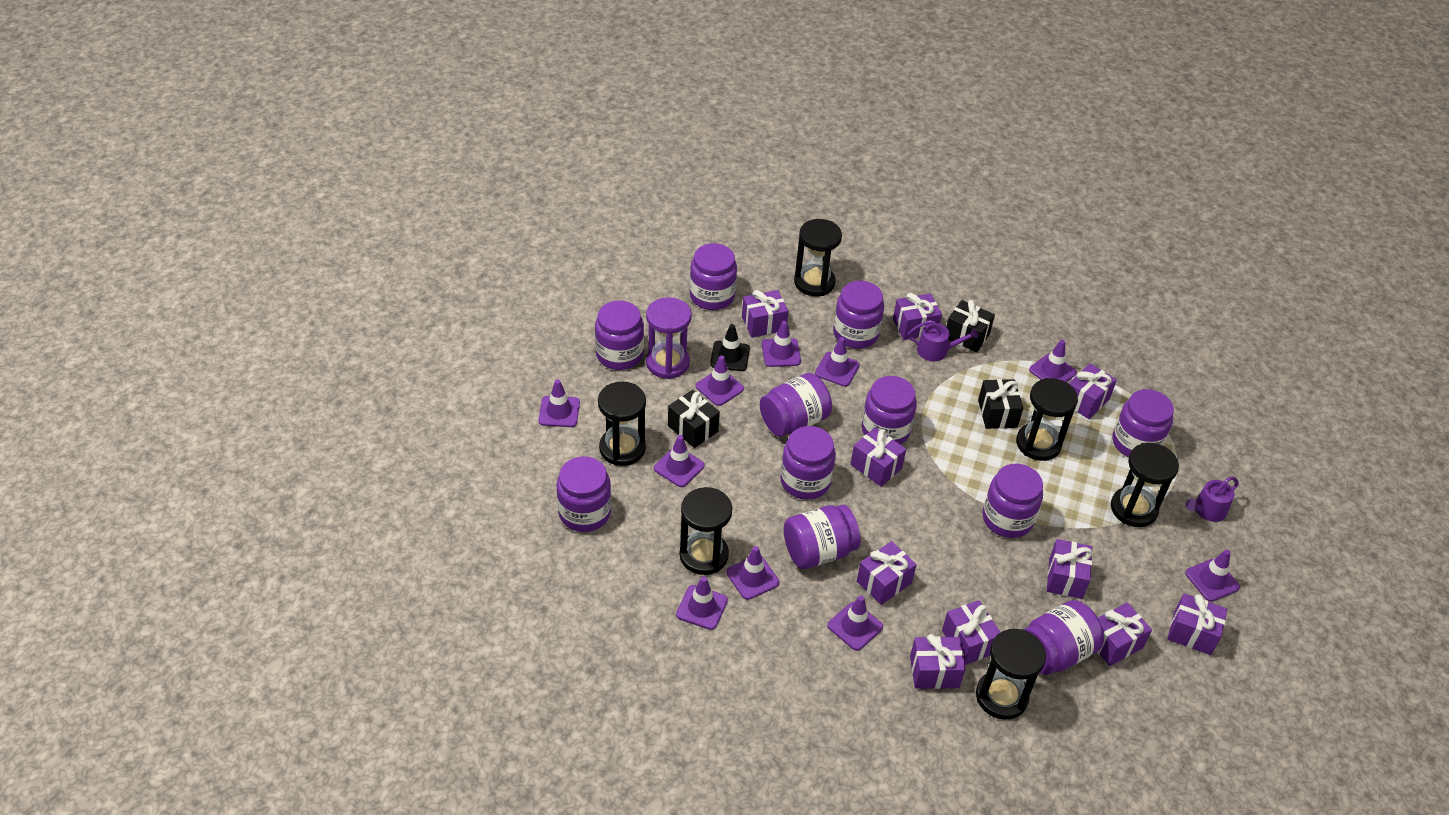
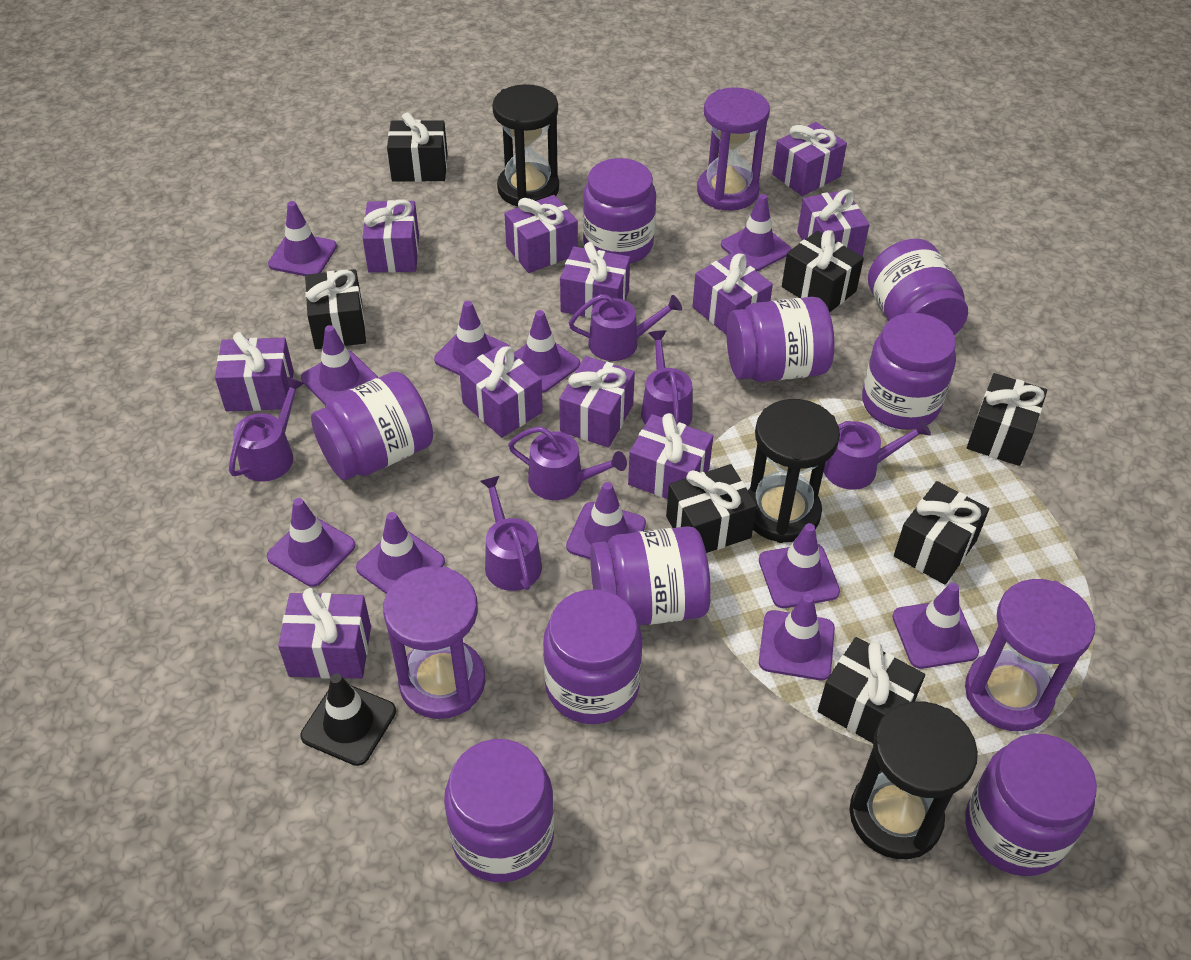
black gift: [668,390,720,448] [946,300,995,352] [978,379,1023,429] = 3 -> [305,269,366,349] [387,112,448,182] [666,464,757,553] [782,230,864,312] [818,637,925,743] [894,481,989,585] [967,373,1047,466] = 7
black hourglass: [598,382,646,466] [679,487,732,575] [794,219,842,296] [976,629,1046,720] [1016,378,1078,461] [1111,443,1179,527] = 6 -> [492,84,559,206] [748,399,840,543] [849,701,978,859] = 3
purple gift: [742,290,788,338] [850,427,906,487] [857,541,917,605] [893,293,942,340] [910,634,966,689] [942,600,1001,665] [1047,539,1092,599] [1069,364,1117,419] [1097,602,1152,666] [1167,593,1227,655] = 10 -> [215,332,294,411] [278,588,371,679] [362,199,419,273] [459,345,543,438] [504,195,578,273] [559,356,635,448] [560,242,630,318] [628,413,713,499] [692,253,773,334] [772,122,847,196] [797,189,869,256] = 11
purple hourglass: [646,297,692,379] = 1 -> [383,566,485,719] [697,87,770,211] [965,579,1095,731] = 3
purple jar: [557,456,611,532] [595,301,644,370] [690,243,737,310] [760,373,832,437] [780,426,836,500] [784,504,860,569] [833,281,884,349] [862,376,917,445] [983,464,1043,538] [1024,600,1104,675] [1113,389,1174,457] = 11 -> [311,372,433,480] [444,739,554,882] [543,589,643,724] [583,158,656,264] [590,526,711,625] [726,297,834,382] [862,313,956,430] [868,239,968,335] [965,734,1097,876] = 9
purple traffic cone: [539,379,580,427] [654,435,705,487] [676,576,728,630] [696,355,744,406] [726,546,779,600] [762,321,801,367] [815,337,860,387] [828,595,883,651] [1029,340,1077,382] [1185,549,1240,602] = 10 -> [267,498,356,587] [268,201,337,276] [301,325,378,406] [356,512,445,594] [434,301,510,376] [514,310,580,393] [566,482,646,559] [721,194,791,271] [759,523,840,608] [759,594,835,680] [892,583,979,669] = 11
purple watering can: [908,320,978,361] [1186,476,1239,522] = 2 -> [229,376,305,482] [480,476,542,591] [508,426,627,500] [569,294,682,361] [641,330,693,426] [823,418,931,490] = 6

